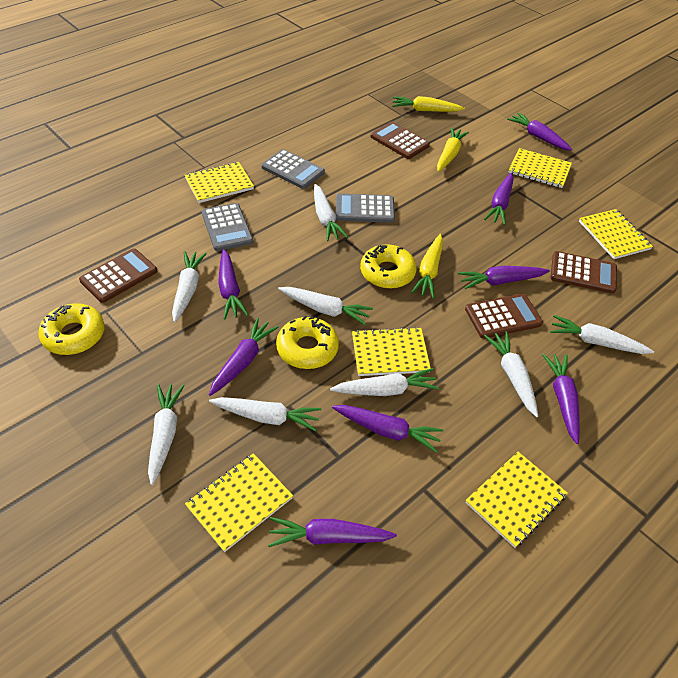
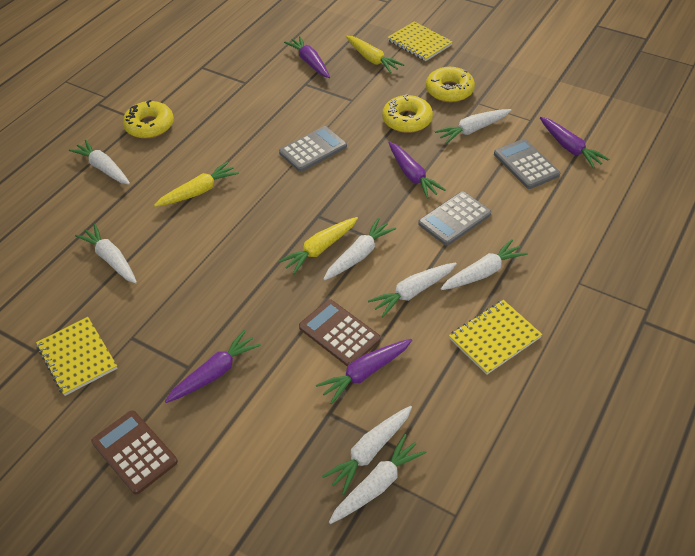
brown calculator: [79,248,157,303] [370,122,430,159] [465,293,543,339] [550,251,617,294] = 4 -> [91,410,178,495] [299,299,381,366] = 2
purple carrot: [209,318,279,396] [218,249,248,319] [268,517,397,547] [332,405,443,453] [458,266,550,289] [484,173,514,225] [507,112,572,151] [542,354,580,444] = 8 -> [165,330,261,403] [284,36,330,78] [316,339,412,404] [389,142,446,199] [540,117,609,169] = 5
yellow notebook: [185,162,254,203] [185,453,293,552] [352,327,431,376] [465,452,568,548] [508,148,572,188] [579,209,653,259] = 6 -> [36,317,118,396] [387,21,453,61] [449,300,542,375] = 3

